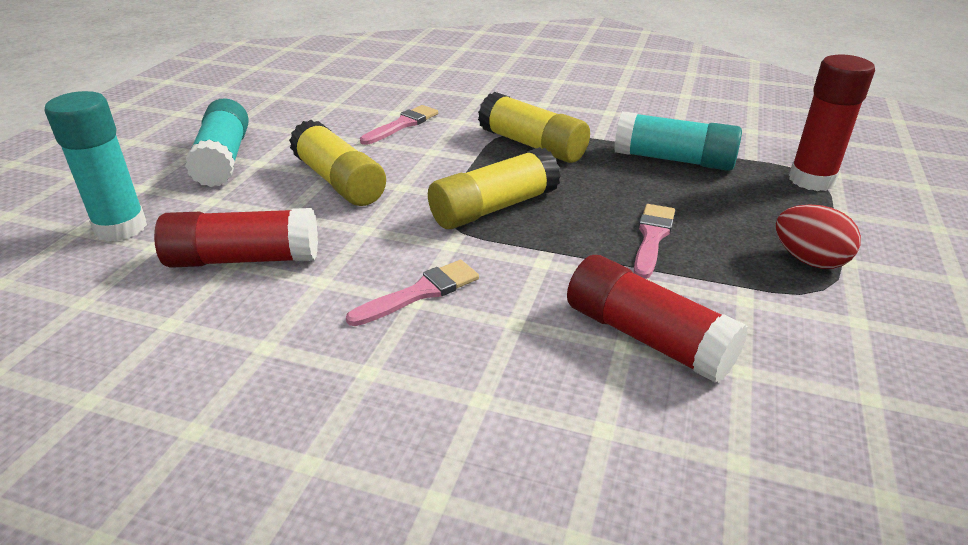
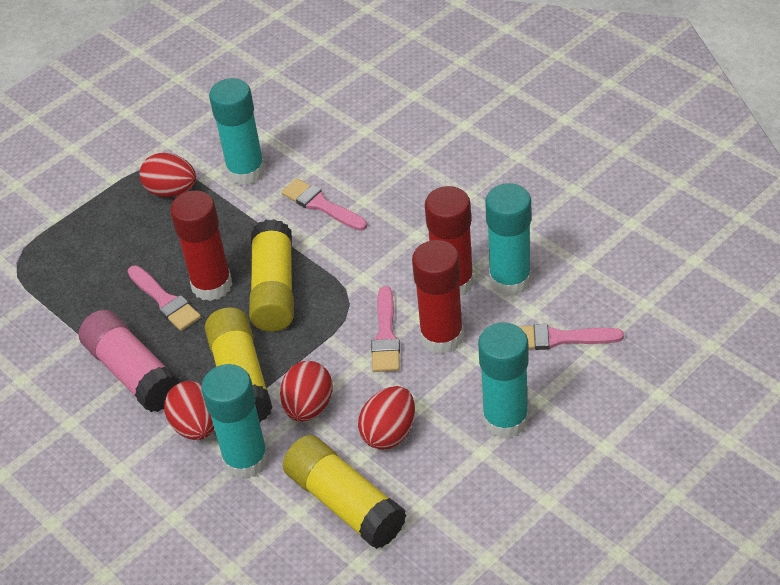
pink brush: [346,260,479,326] [360,105,438,145] [634,204,675,279] = 3 -> [128,266,201,331] [281,178,367,231] [371,286,400,372] [518,324,624,350] = 4
pink glue stick: none = 0 -> [78,310,180,412] = 1
red egg: [776,204,861,269] = 1 -> [139,153,196,197] [164,381,214,440] [280,361,333,422] [358,386,415,450] = 4
turquoise glue stick: [45,91,147,242] [185,98,249,187] [614,111,742,171] = 3 -> [201,364,269,479] [209,78,265,185] [478,322,529,439] [485,183,531,296] = 4

